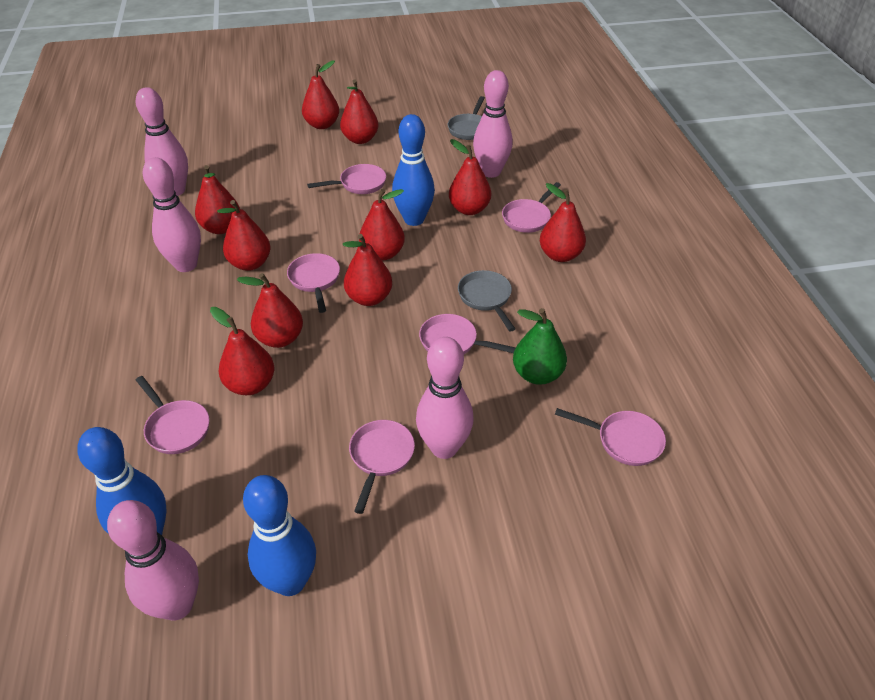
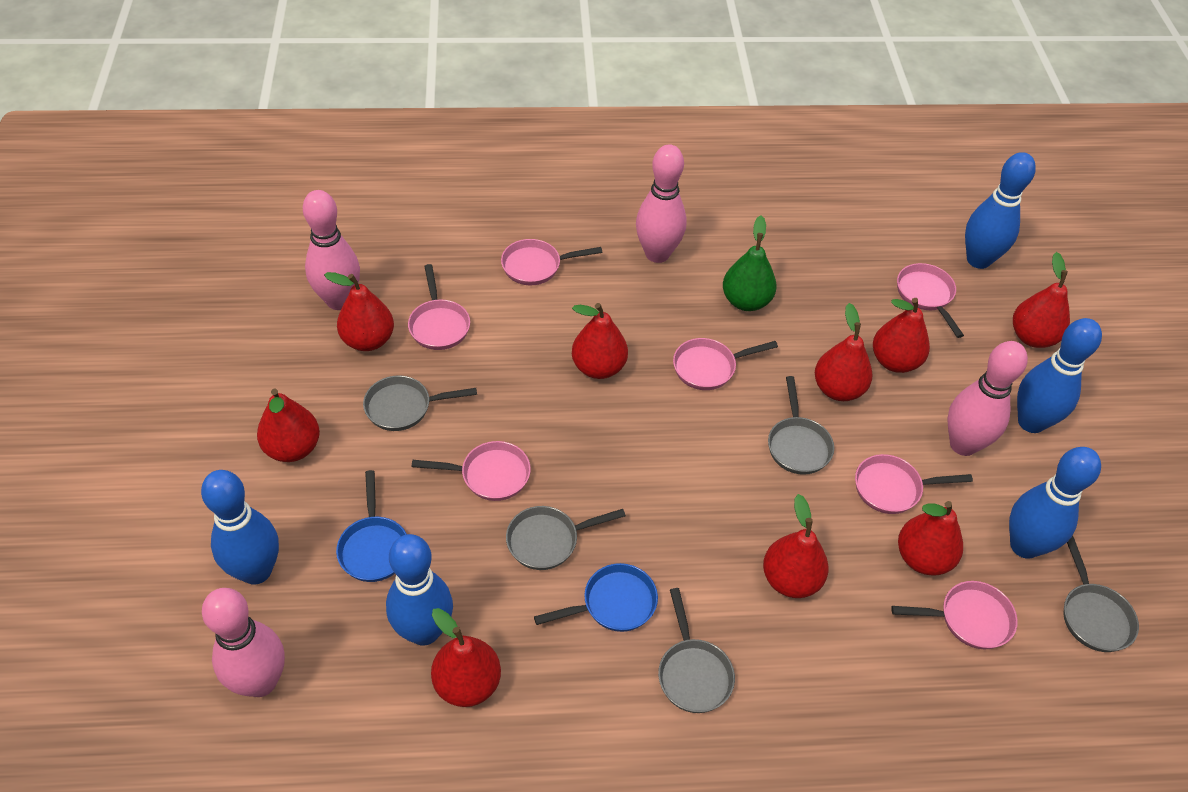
blue bowling pin: [77,427,167,535] [243,475,316,596] [392,114,435,226] = 3 -> [201,470,279,585] [386,534,453,646] [965,152,1036,269] [1009,447,1101,559] [1017,318,1102,433] = 5
blue pan: none = 0 -> [336,470,407,582] [534,563,658,632] = 2
grey pan: [448,96,485,140] [458,270,515,331] = 2 -> [363,376,477,431] [506,506,626,570] [658,588,735,713] [768,376,834,475] [1063,535,1139,652] = 5
pink bowling pin: [107,500,199,621] [136,87,188,196] [143,157,201,272] [416,337,474,459] [473,70,513,178] = 5 -> [202,588,285,697] [303,190,360,310] [636,144,687,263] [947,341,1028,456] = 4
red pear: [195,165,240,234] [210,307,274,395] [217,200,271,271] [237,273,303,348] [302,60,339,129] [340,80,379,144] [343,234,392,306] [359,189,405,261] [449,139,491,215] [540,183,586,262] = 10 -> [257,389,320,462] [324,272,394,351] [431,608,501,707] [572,303,628,379] [763,494,829,598] [815,303,872,401] [873,298,930,373] [898,501,963,576] [1013,252,1070,348] = 9

